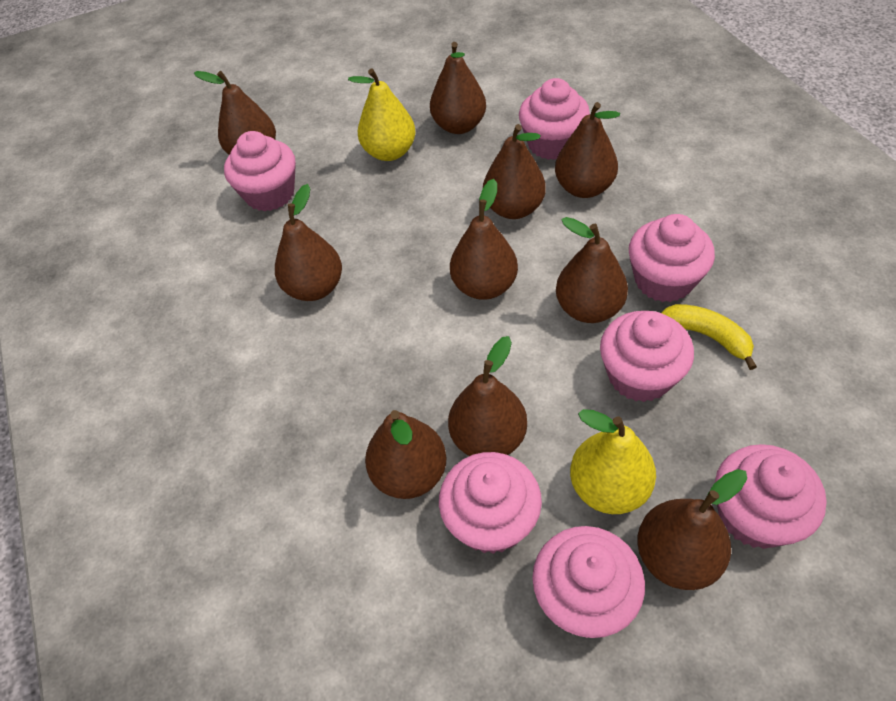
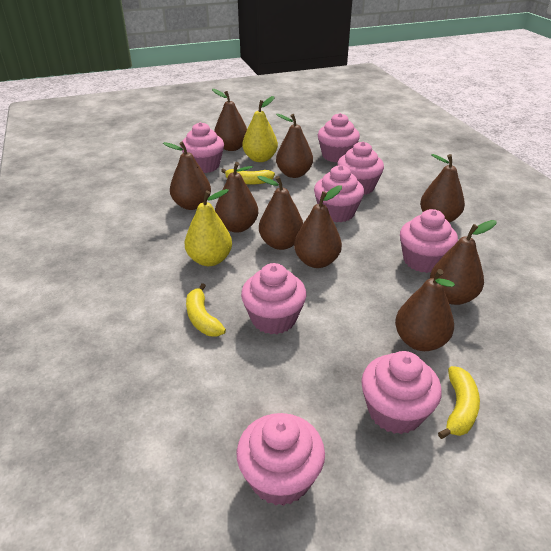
brown pear: [194,71,276,155] [275,184,342,301] [365,410,446,499] [430,42,486,134] [448,336,527,456] [450,179,518,300] [483,124,546,219] [555,102,620,198] [556,217,628,323] [637,469,747,590] = 10 -> [163,142,211,210] [212,89,247,151] [215,162,258,233] [257,176,303,250] [276,114,313,178] [294,185,342,268] [395,269,455,351] [420,154,465,223] [430,220,497,305] = 9
pink cupcake: [224,131,296,212] [439,452,542,554] [519,78,590,160] [532,526,645,638] [600,311,694,402] [629,214,715,302] [715,444,827,549] = 7 -> [181,122,224,173] [237,413,325,506] [241,263,306,334] [314,165,364,222] [318,113,360,163] [337,142,384,195] [361,351,442,434] [400,209,458,273] = 8
yellow banana: [662,304,757,370] = 1 -> [186,283,226,337] [221,168,275,185] [438,366,480,439] = 3

